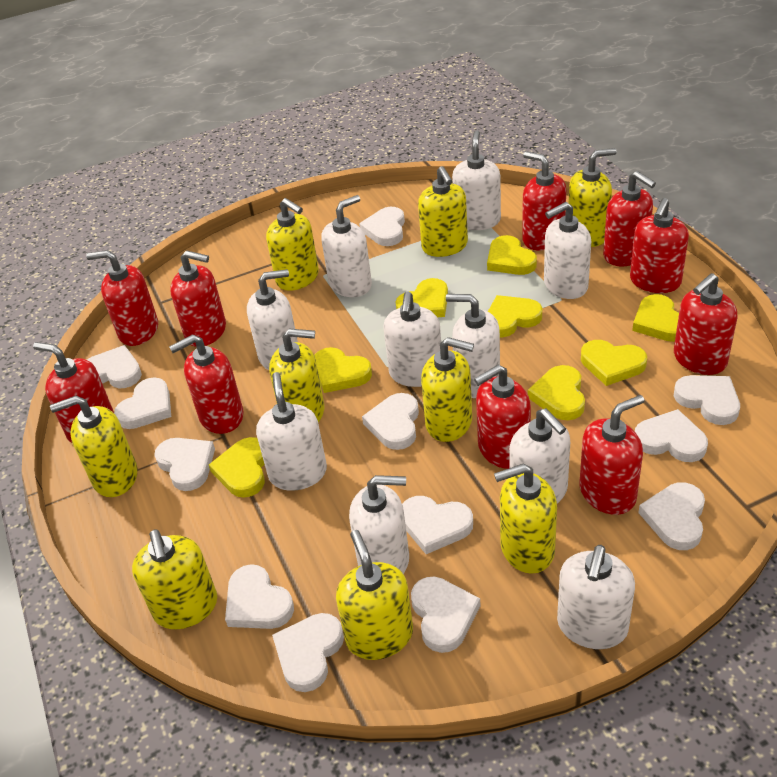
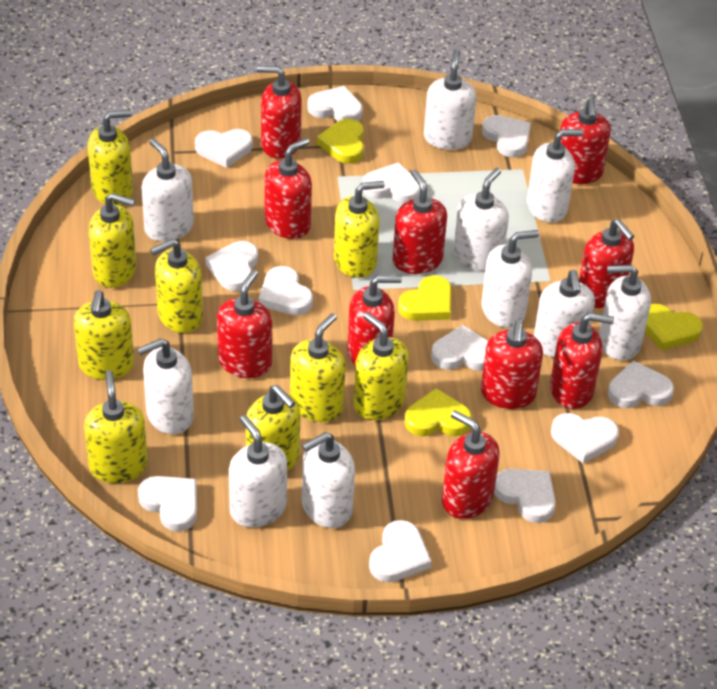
yellow heart: [209,437,265,498] [314,347,372,393] [395,278,448,317] [487,235,537,275] [488,295,542,337] [528,365,585,420] [581,340,647,386] [632,294,679,342] = 8 -> [317,119,364,164] [398,275,452,321] [405,388,472,437] [645,303,703,350] = 4

